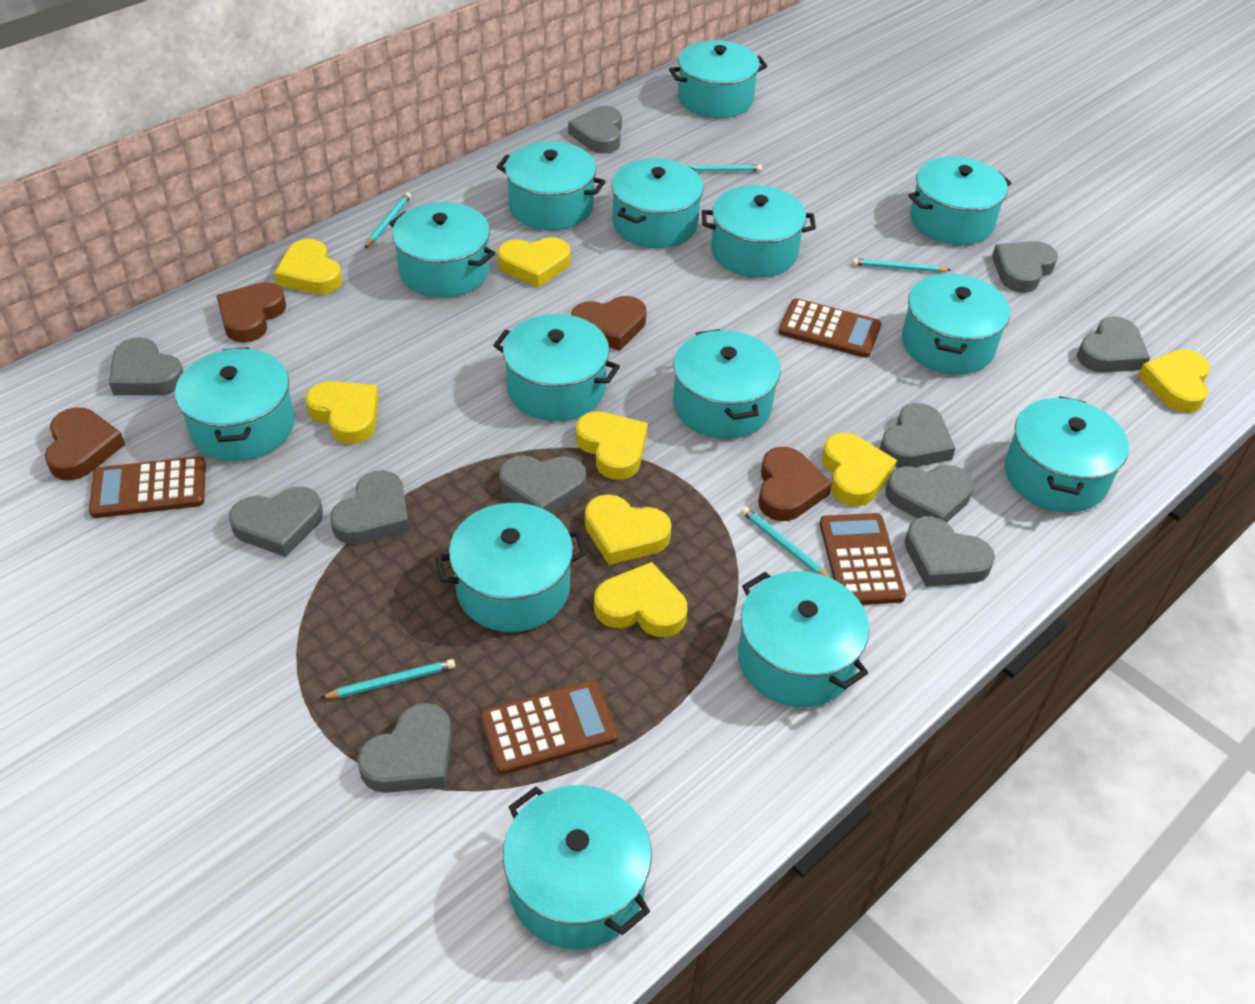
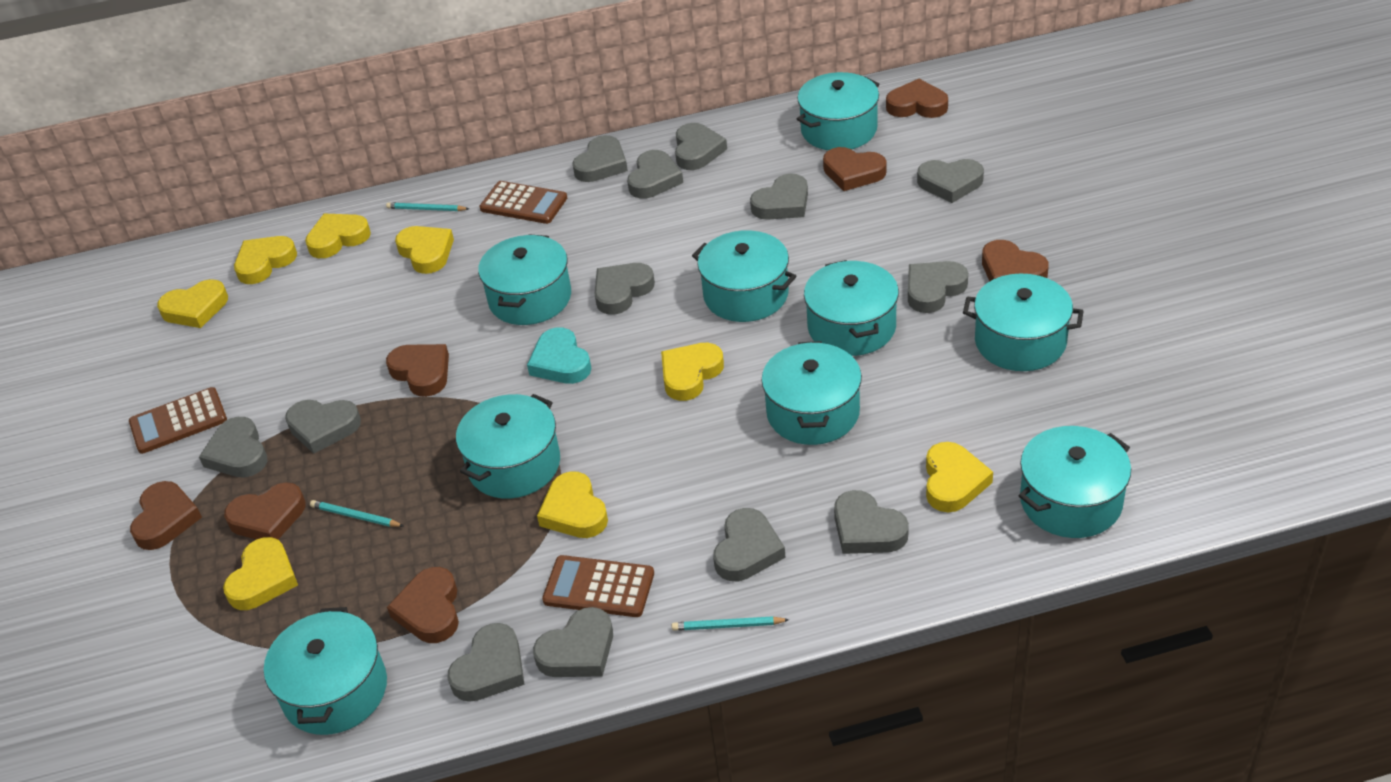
brown calculator: [89,456,206,518] [480,680,618,775] [779,298,881,358] [819,513,906,605] = 4 -> [129,387,227,454] [479,181,567,224] [542,555,654,617] = 3
brown heart: [45,407,125,480] [216,282,286,343] [571,296,646,351] [758,447,832,521] = 4 -> [130,481,202,550] [224,482,306,539] [386,344,449,397] [387,567,459,643] [823,147,886,191] [886,79,948,118] [982,240,1049,281] = 7
grey heart: [109,337,184,395] [229,487,323,557] [330,470,410,545] [357,703,452,793] [499,455,586,513] [568,106,622,154] [880,403,956,468] [885,465,974,523] [904,516,995,587] [992,241,1058,293] [1077,316,1150,373] = 11 -> [199,417,267,478] [285,400,361,454] [448,623,525,702] [533,607,613,677] [572,135,628,182] [595,263,655,315] [627,150,683,199] [675,123,727,170] [713,508,786,581] [750,174,808,220] [834,490,909,554] [908,261,968,313] [917,159,984,203] = 13
turquoise heart: none = 0 -> [527,327,591,384] = 1
turquoise pencil: [320,659,455,698] [365,192,411,248] [689,165,762,172] [741,507,830,578] [852,258,950,272] = 5 -> [310,500,403,527] [386,202,469,211] [672,616,789,631] = 3
turquoise pot: [175,347,295,461] [389,202,495,298] [435,503,587,632] [493,314,620,421] [497,141,606,230] [503,785,652,949] [611,158,704,248] [669,40,768,118] [673,329,781,439] [702,185,816,278] [738,571,869,707] [902,273,1010,375] [908,156,1011,245] [1005,396,1129,513] = 14 -> [264,607,387,735] [456,394,560,499] [478,235,571,325] [692,230,796,322] [761,341,862,445] [797,72,879,150] [804,260,899,356] [963,274,1084,371] [1019,426,1131,538] = 9

